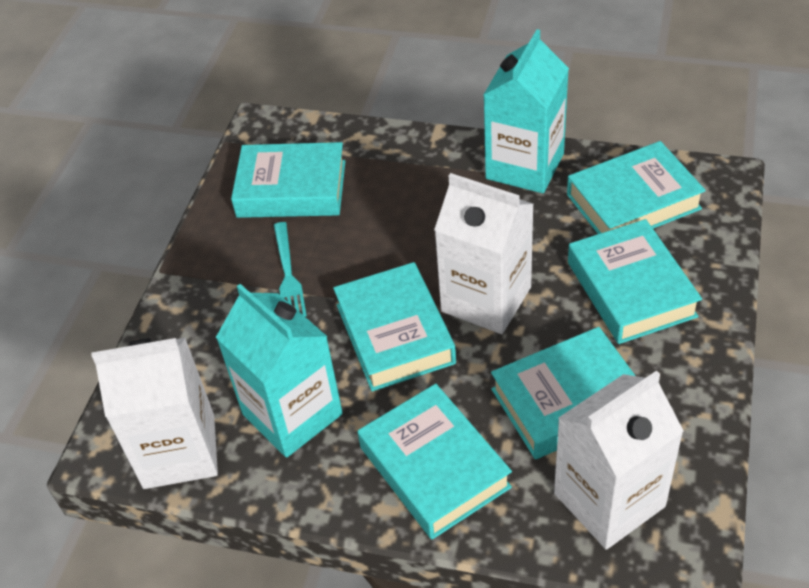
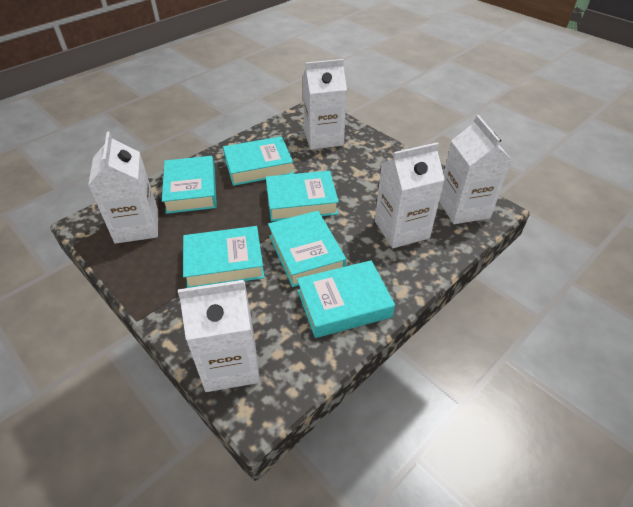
turquoise carton: [216,284,343,458] [483,29,569,193] = 2 -> none = 0
turquoise fork: [274,222,307,316] = 1 -> none = 0
white carton: [92,337,218,489] [434,173,534,334] [554,371,684,550] = 3 -> [88,131,158,244] [178,280,260,392] [303,59,347,150] [375,142,445,248] [439,115,512,224] = 5

